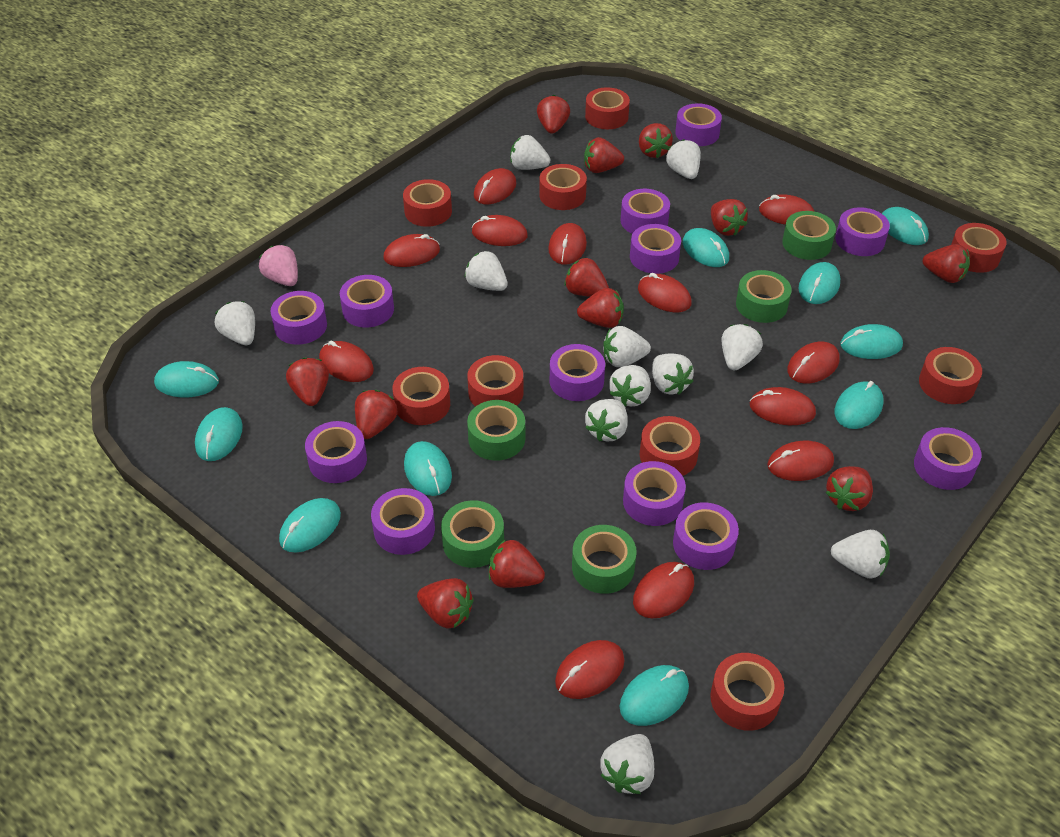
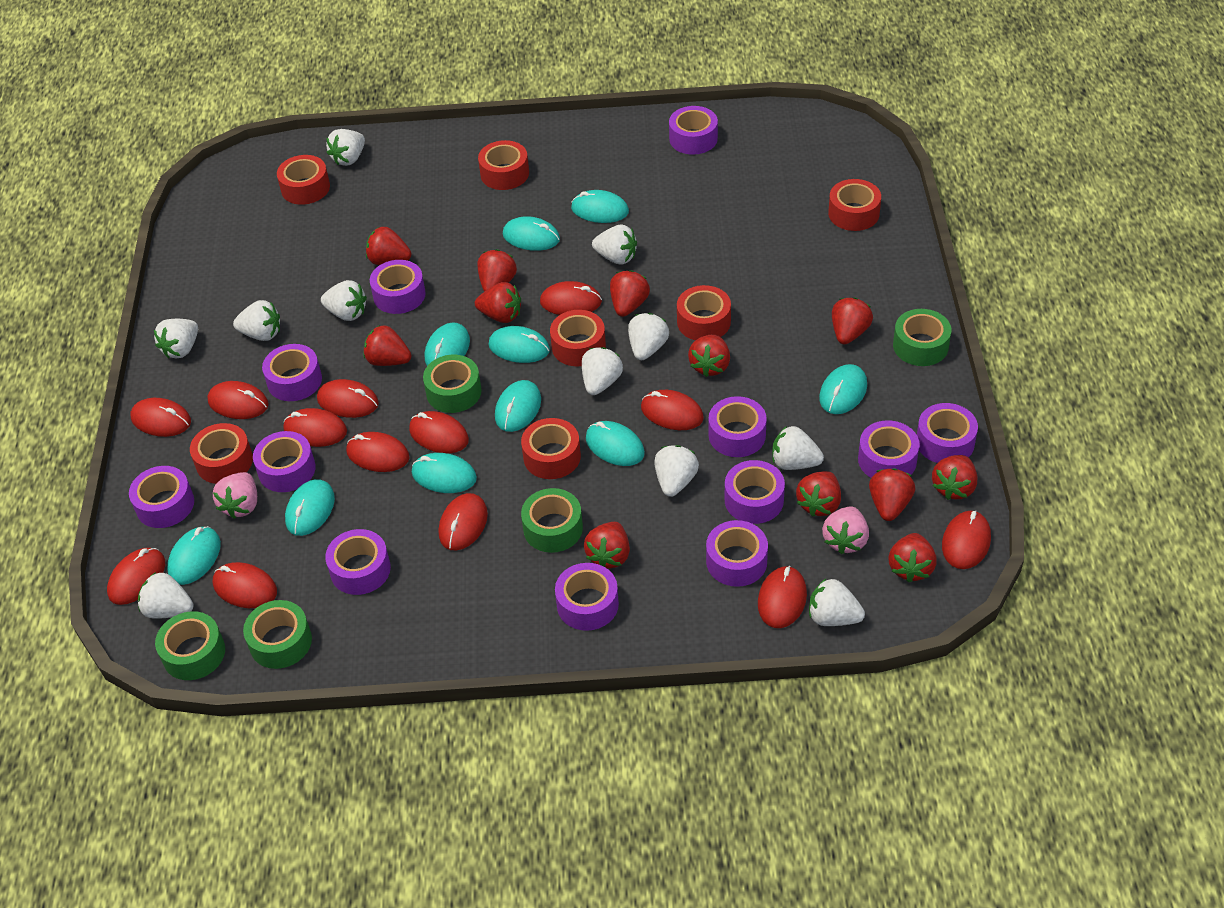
pink strawberry: [259,245,298,286] = 1 -> [213,472,257,519] [822,506,869,554] = 2
red mouse: [319,341,374,382] [383,234,440,267] [472,215,528,246] [474,168,516,204] [548,223,587,265] [555,640,625,699] [633,562,694,618] [638,273,692,312] [750,387,816,425] [759,194,815,225] [767,441,834,481] [787,342,840,384] = 12 -> [107,548,165,605] [131,398,191,437] [208,381,269,419] [213,562,277,608] [284,408,347,447] [317,379,379,418] [346,432,410,472] [409,411,469,453] [439,493,488,550] [540,281,602,315] [641,390,704,430] [758,566,807,628] [942,510,991,569] = 13
red tape: [393,367,450,425] [403,179,452,227] [467,355,523,407] [539,164,587,210] [585,87,630,129] [640,416,700,476] [710,653,784,731] [919,347,982,404] [951,223,1006,273] = 9 -> [190,423,253,484] [277,155,330,205] [478,140,529,190] [521,418,581,479] [550,310,606,366] [677,285,731,340] [828,179,881,231] = 7

